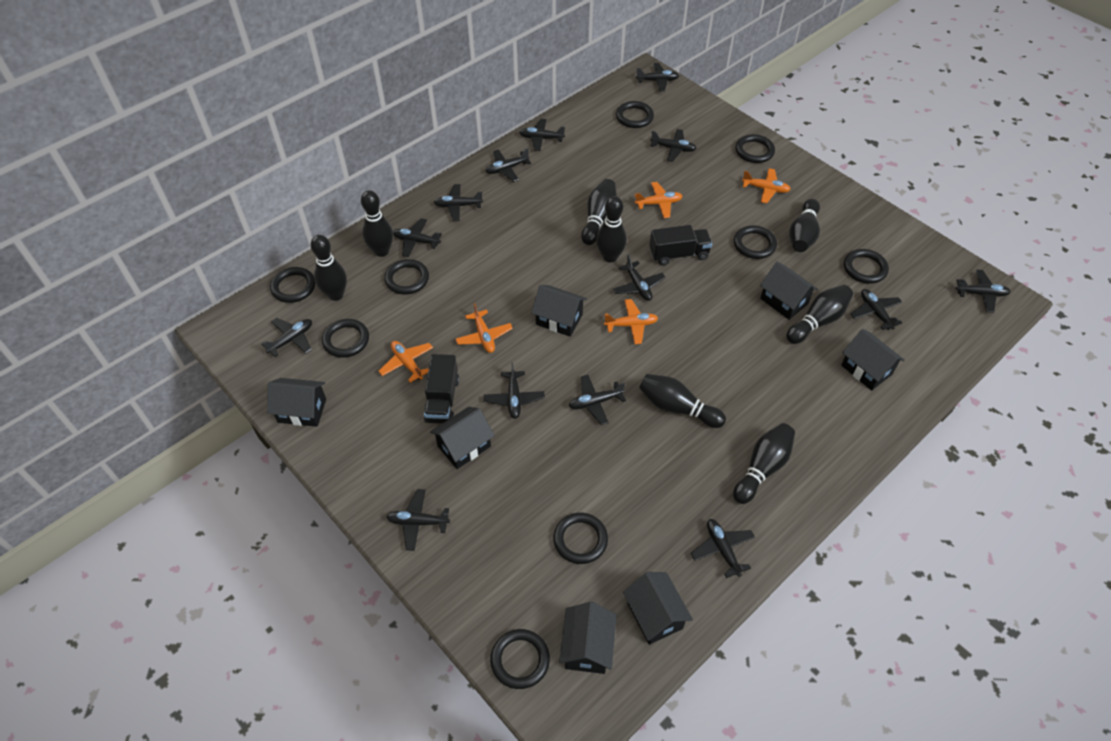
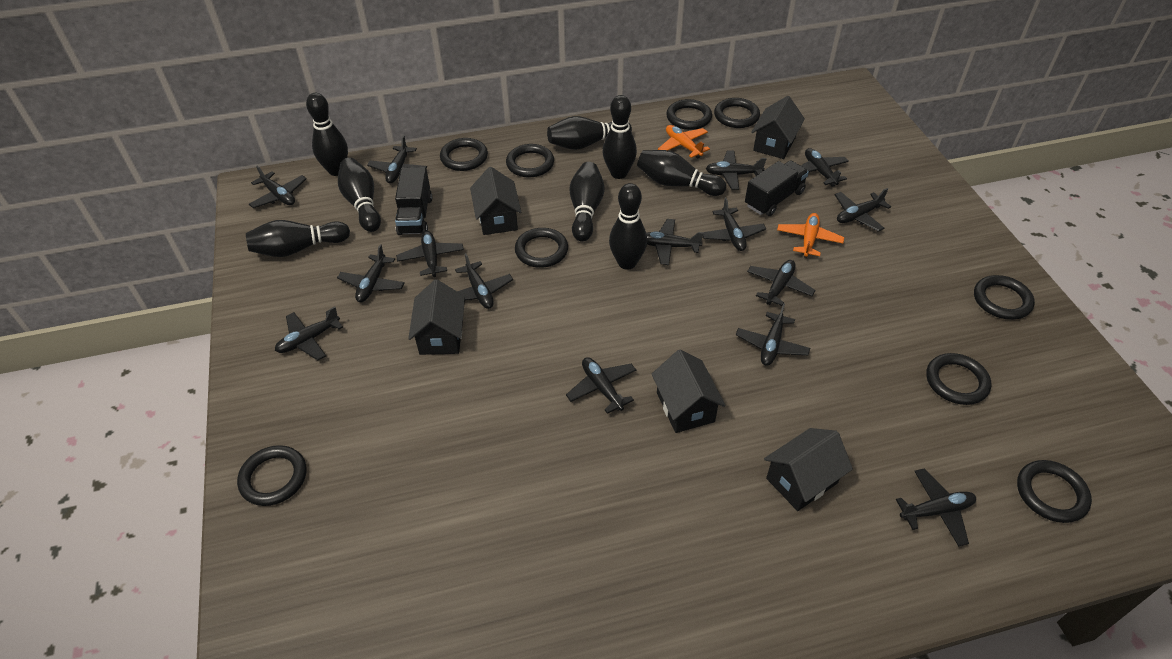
black house: [267,378,326,427] [430,407,495,469] [531,285,587,337] [559,602,616,674] [623,572,693,645] [760,262,818,320] [841,329,905,390] = 7 -> [408,280,465,355] [470,167,521,235] [652,350,726,433] [751,96,805,159] [764,428,853,511] = 5
black plane: [261,318,312,357] [386,489,450,551] [393,218,442,257] [434,184,483,221] [484,363,545,419] [486,148,531,182] [519,119,565,151] [569,375,626,425] [613,255,666,301] [636,63,679,92] [650,129,697,162] [691,519,755,578] [851,289,903,330] [955,270,1011,313] = 14 -> [249,166,307,208] [275,306,343,360] [337,244,405,302] [367,135,427,183] [396,231,464,277] [455,253,513,309] [566,357,636,414] [646,219,704,265] [703,197,766,251] [706,151,767,190] [736,303,810,366] [747,260,816,306] [801,148,849,187] [835,188,891,232] [896,469,976,547] = 15
orange plane: [379,341,433,383] [456,303,513,353] [604,299,658,344] [635,182,683,218] [742,168,791,203] = 5 -> [658,125,710,158] [777,213,844,258] = 2

